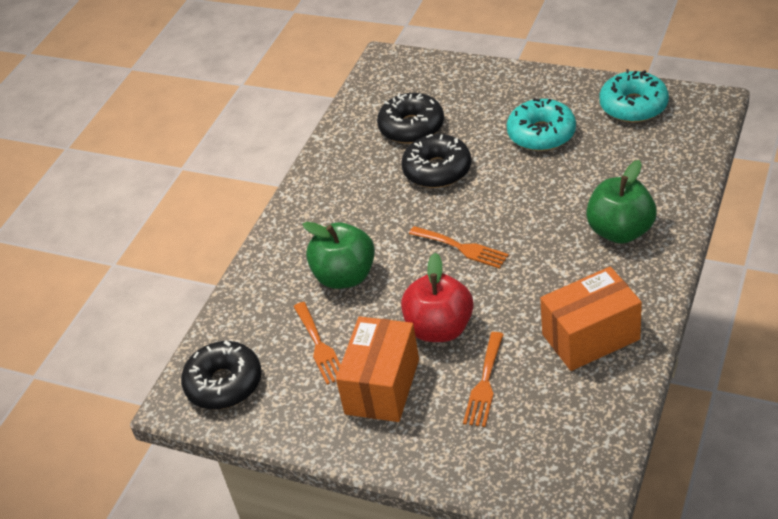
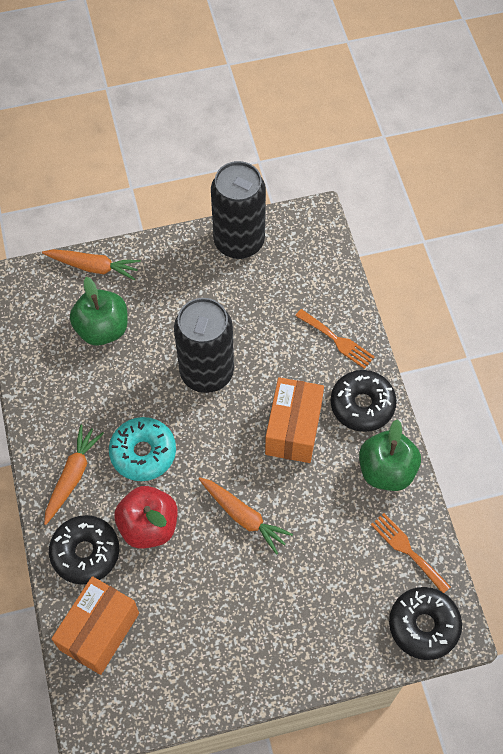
black can: none = 0 -> [174,298,234,393] [211,161,266,259] = 2
orange carrot: none = 0 -> [42,249,140,280] [44,425,104,525] [199,477,293,555] = 3
orange fork: [294,302,341,385] [409,226,509,269] [463,332,504,427] = 3 -> [295,309,375,369] [371,513,451,593] = 2
turquoise donut: [507,98,576,151] [599,69,669,122] = 2 -> [109,417,176,481] = 1

